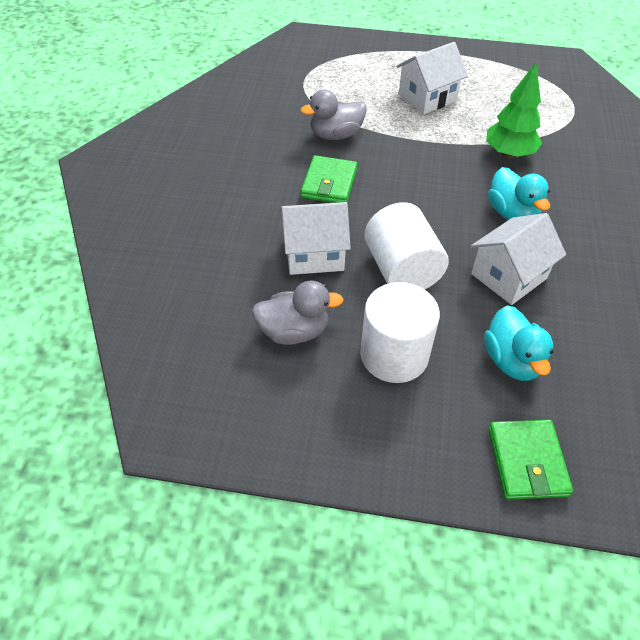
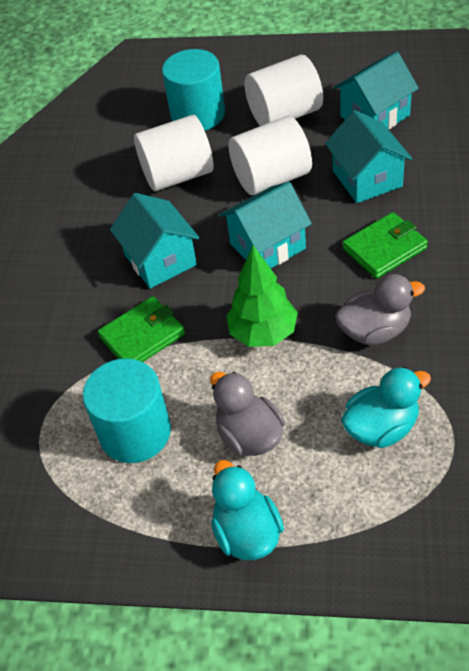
turquoise cylinder: none = 0 -> [82,358,171,463] [162,49,225,131] = 2
turquoise house: none = 0 -> [110,193,200,289] [220,182,312,268] [325,110,412,203] [334,52,419,129] = 4
white cylinder: [360,282,440,383] [364,202,449,290] = 2 -> [134,115,214,191] [229,116,312,195] [245,54,323,126] = 3
white house: [280,202,351,275] [396,42,468,114] [471,213,566,305] = 3 -> none = 0

